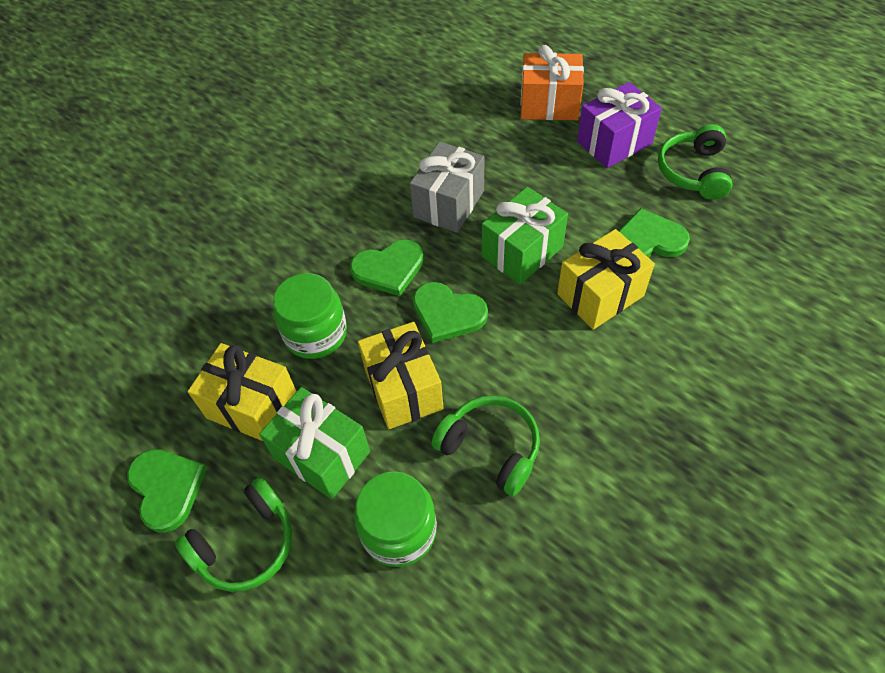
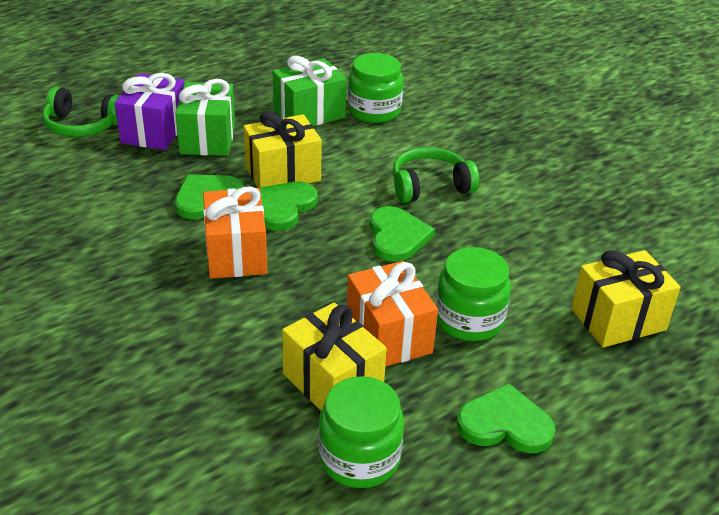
green headphones: [175,477,292,592] [432,395,540,496] [658,124,732,200] = 3 -> [42,87,120,137] [393,147,479,203] = 2
green jar: [273,273,347,359] [354,471,437,567] = 2 -> [318,376,404,488] [348,53,403,123] [436,247,511,341] = 3
grey gift: [410,142,484,233] = 1 -> none = 0
orange gift: [521,45,584,120] = 1 -> [203,187,267,279] [347,261,438,367] = 2

